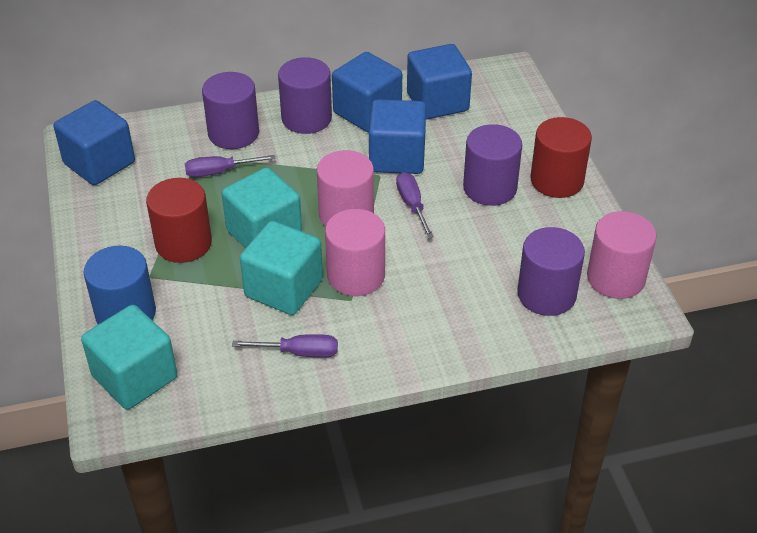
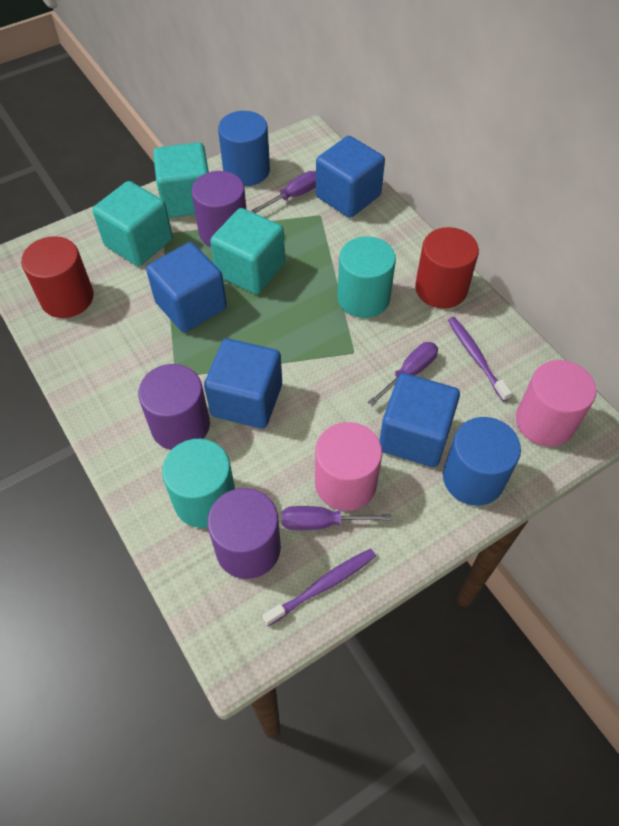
blue cylinder: [84,246,156,324] = 1 -> [218,111,270,186] [443,417,521,506] = 2
pink cylinder: [317,150,374,227] [325,209,385,296] [587,211,657,299] = 3 -> [315,422,382,511] [516,360,596,447] = 2
purple cylinder: [202,72,259,149] [278,57,332,134] [463,124,522,206] [517,227,585,316] = 4 -> [138,364,210,450] [192,171,247,247] [207,488,281,579] = 3
purple toothbrush: none = 0 -> [262,549,376,626] [448,317,512,402] = 2
turquoise cylinder: none = 0 -> [162,439,235,528] [337,236,396,318] = 2

